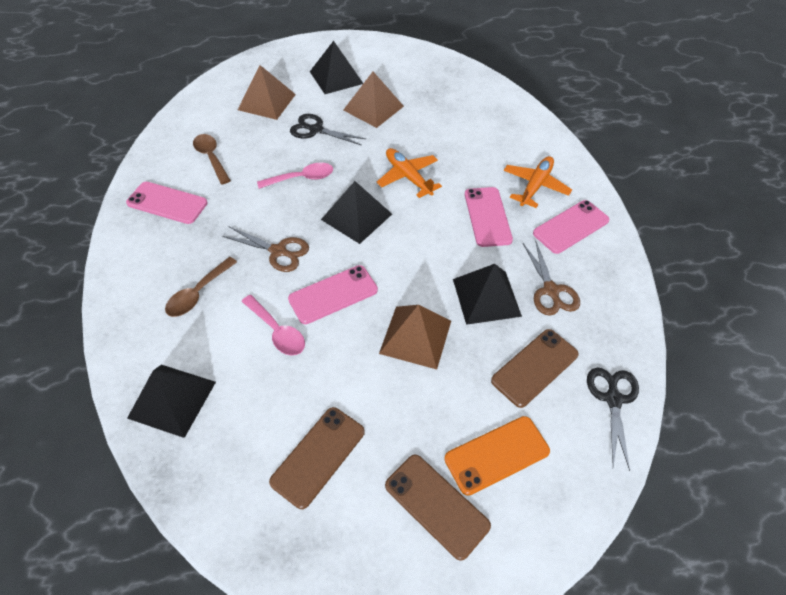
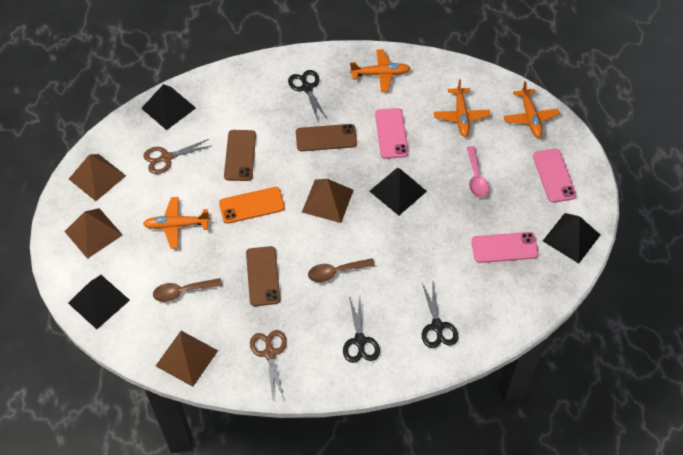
black scissors: [290,114,366,145] [587,368,639,471] = 2 -> [288,70,327,120] [343,296,380,363] [422,283,458,348] = 3
brown pyramid: [238,65,296,120] [343,72,404,128] [379,305,451,369] = 3 -> [64,208,123,259] [69,154,126,201] [156,331,218,387] [302,179,354,223] = 4
orange plane: [377,148,442,198] [504,156,572,208] = 2 -> [143,197,210,249] [350,49,411,92] [434,79,490,137] [503,81,560,138] = 4
pink phone: [126,182,207,224] [288,265,378,324] [465,187,513,247] [533,200,609,254] = 4 -> [375,108,409,159] [471,232,539,263] [533,149,576,203] = 3
pink spoon: [241,295,305,356] [257,162,333,189] = 2 -> [466,146,489,198] = 1

